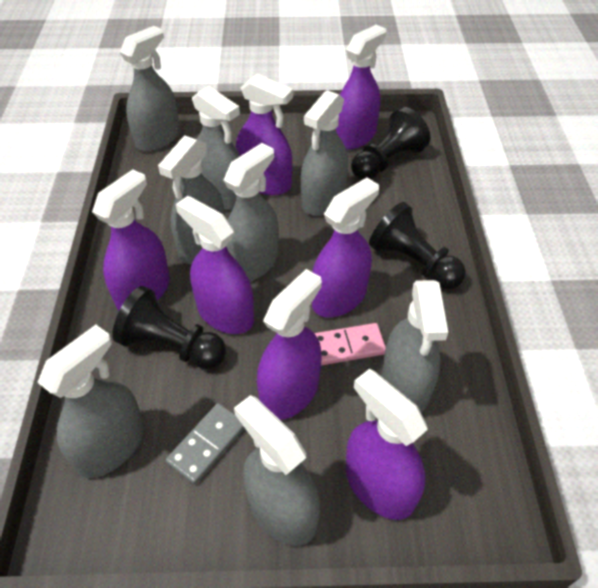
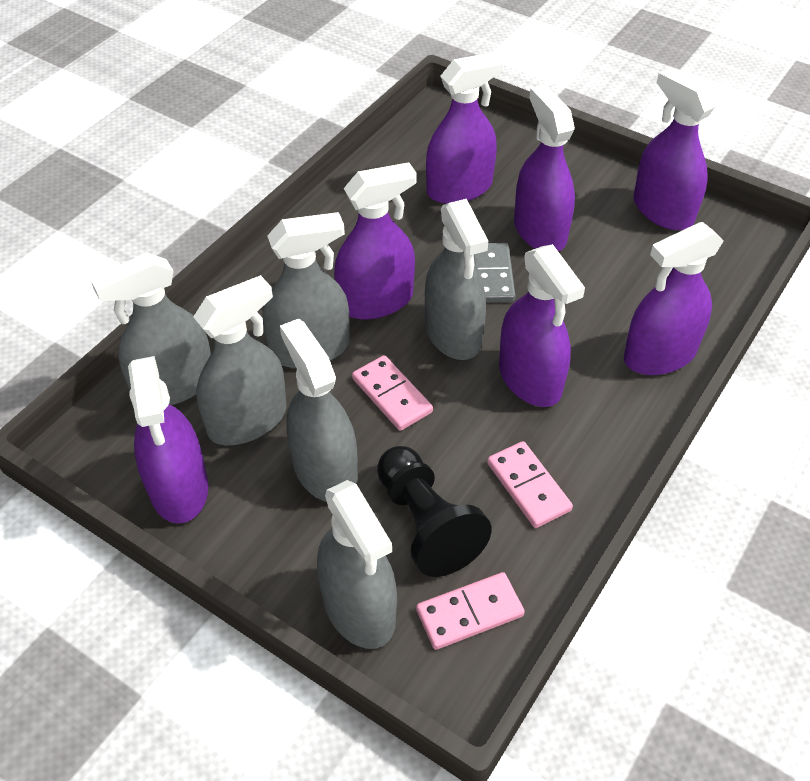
black pawn: [112,286,226,369] [351,107,430,180] [369,202,466,289] = 3 -> [377,446,492,577] = 1
grey spray bottle: [37,325,144,478] [120,26,180,152] [158,136,225,264] [192,86,240,210] [223,143,279,281] [234,395,320,546] [301,90,348,216] [382,280,448,413] = 8 -> [90,253,211,405] [193,275,287,445] [262,212,350,368] [280,319,358,502] [317,480,397,649] [425,199,488,360] = 6
pink domino: [315,323,386,365] = 1 -> [352,355,433,431] [416,572,525,650] [487,441,573,528] = 3

